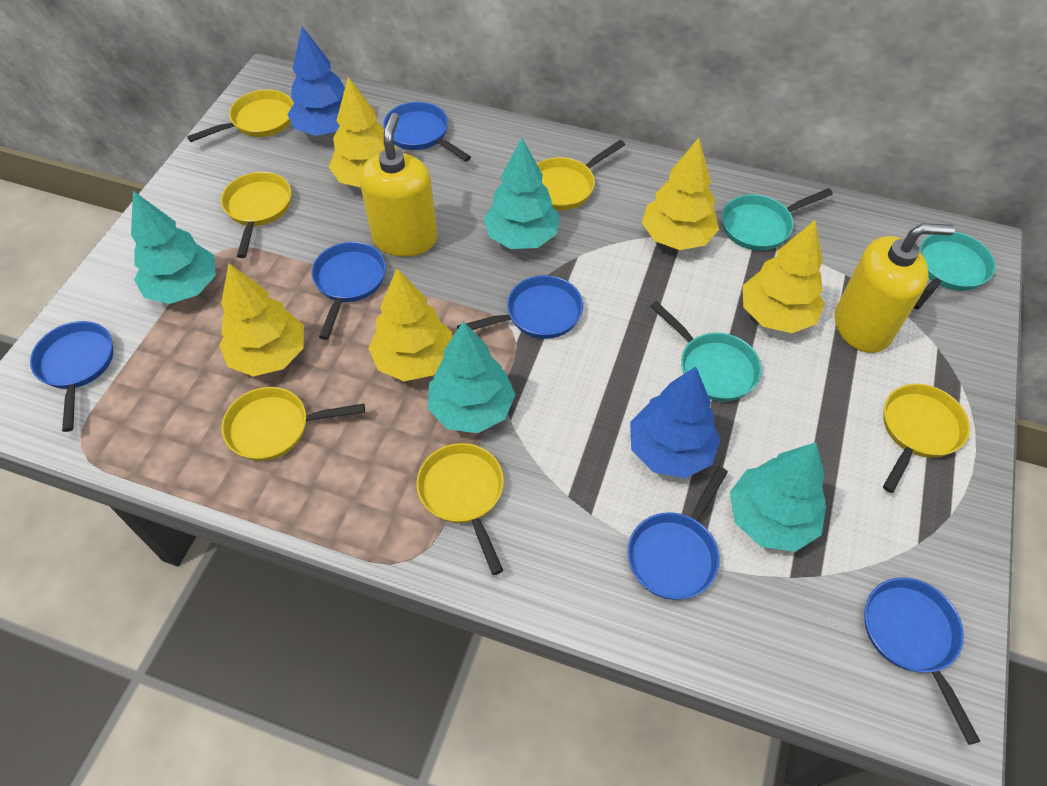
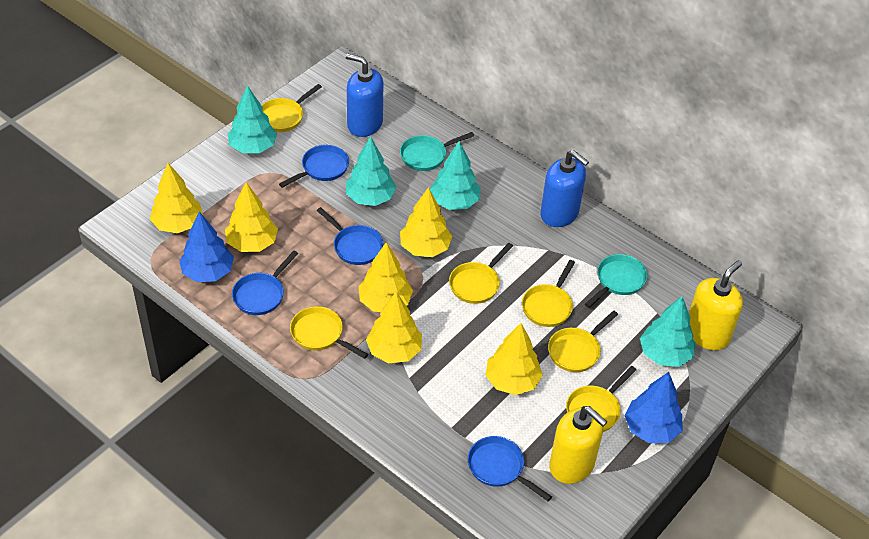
blue pan: [30,321,114,432] [311,242,386,340] [383,102,471,162] [457,275,583,339] [627,466,728,600] [865,577,980,745] = 6 -> [232,251,298,315] [279,145,349,188] [316,207,383,265] [468,436,552,501] = 4
blue soap dispenser: none = 0 -> [346,53,383,137] [540,150,589,227] = 2
turquoise pan: [650,301,762,402] [722,188,833,251] [914,232,995,309] = 3 -> [400,132,474,171] [585,254,647,308] = 2
yellow tree: [219,263,304,376] [329,77,399,188] [368,268,452,381] [642,138,719,250] [743,220,825,333] = 5 -> [150,163,203,233] [225,182,278,252] [359,242,413,312] [366,292,422,363] [400,187,452,257] [485,323,543,395] = 6

